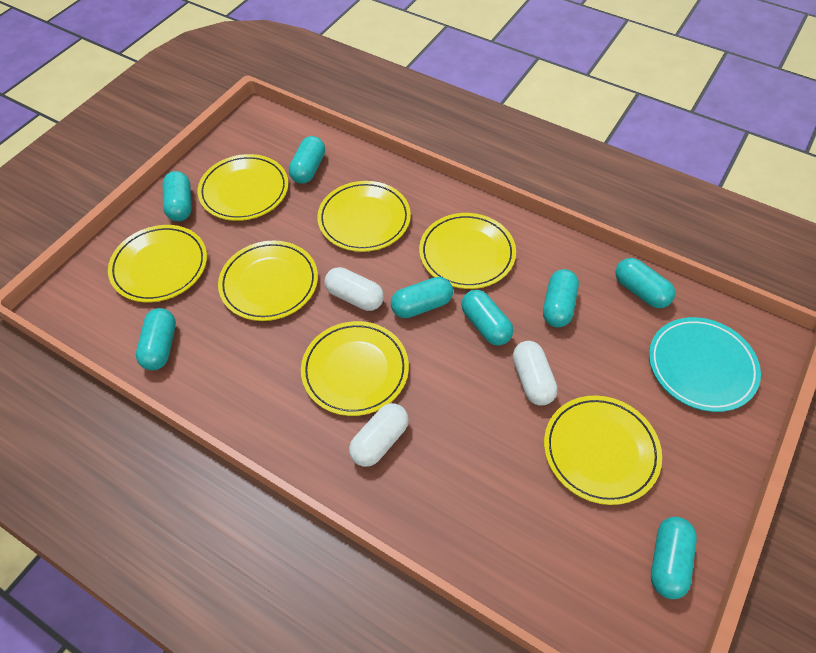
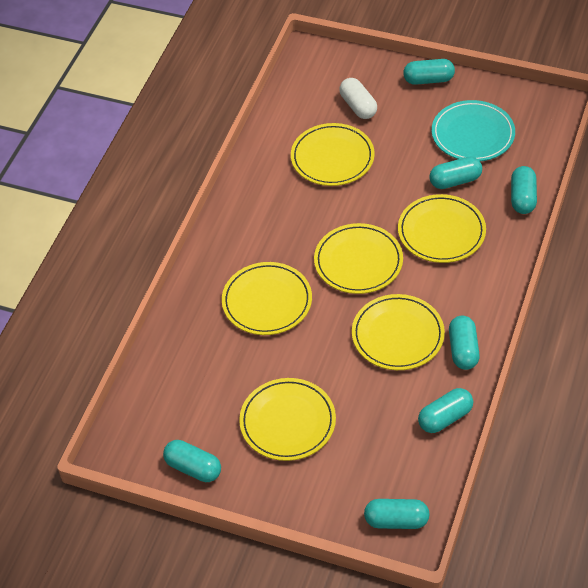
turquoise capsule: [136,308,176,370] [163,171,192,221] [289,136,325,184] [391,277,453,318] [461,290,513,345] [543,269,579,327] [615,258,675,308] [651,517,697,599] = 8 -> [163,440,221,482] [364,499,430,529] [403,59,455,85] [418,388,473,433] [429,157,482,189] [449,316,480,370] [511,166,537,214] = 7
white capsule: [324,267,384,311] [349,403,409,467] [513,341,558,406] = 3 -> [339,78,377,119] = 1
yellow plate: [108,225,207,302] [198,154,288,221] [218,240,318,321] [301,321,409,416] [317,181,411,252] [419,213,516,289] [544,396,662,505] = 7 -> [222,262,312,335] [239,378,336,461] [291,123,375,186] [314,223,403,294] [352,294,445,370] [398,194,486,263] = 6

